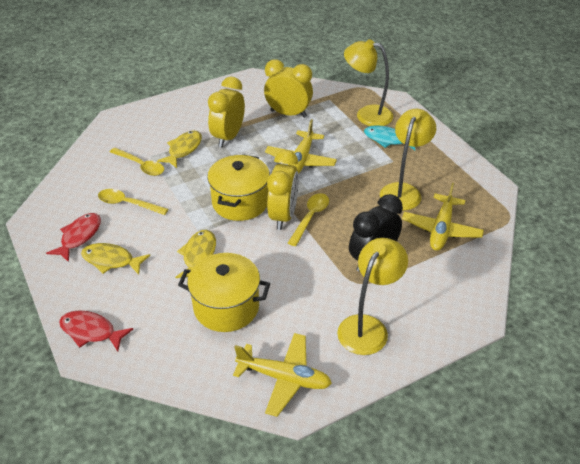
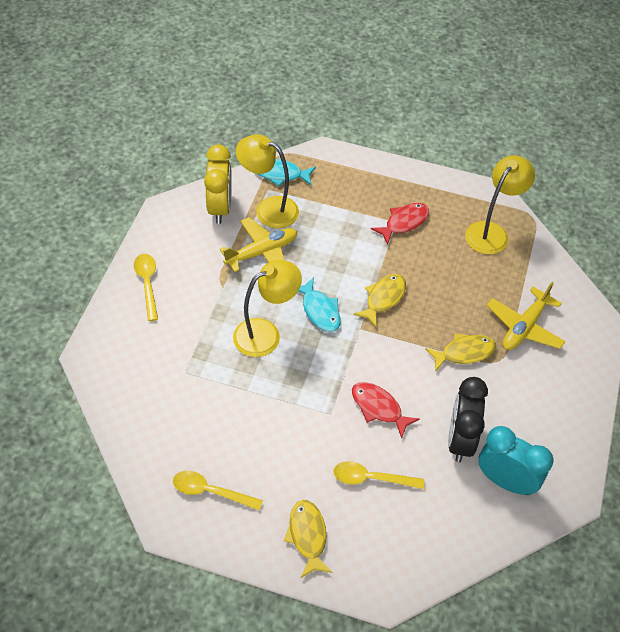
turquoise clock: none = 0 -> [478,426,553,495] = 1
turquoise fish: [364,125,415,150] = 1 -> [258,159,316,186] [299,277,341,332] = 2
yellow clock: [208,77,245,147] [264,59,313,118] [267,150,299,230] = 3 -> [204,145,232,224] = 1
yellow plane: [233,333,332,417] [265,119,337,174] [402,183,484,251] = 3 -> [220,217,297,272] [487,282,566,350] = 2
yellow pot: [178,253,270,332] [207,154,270,221] = 2 -> none = 0

